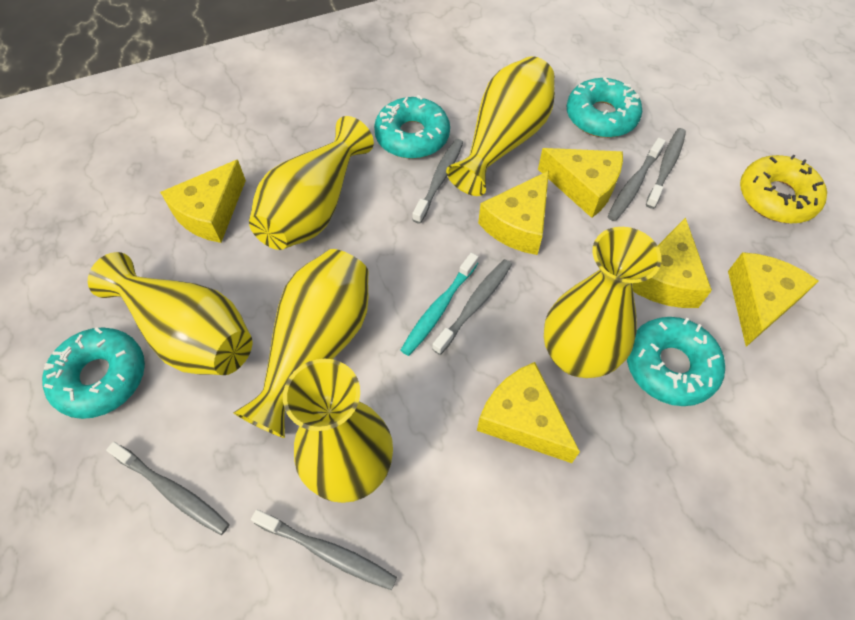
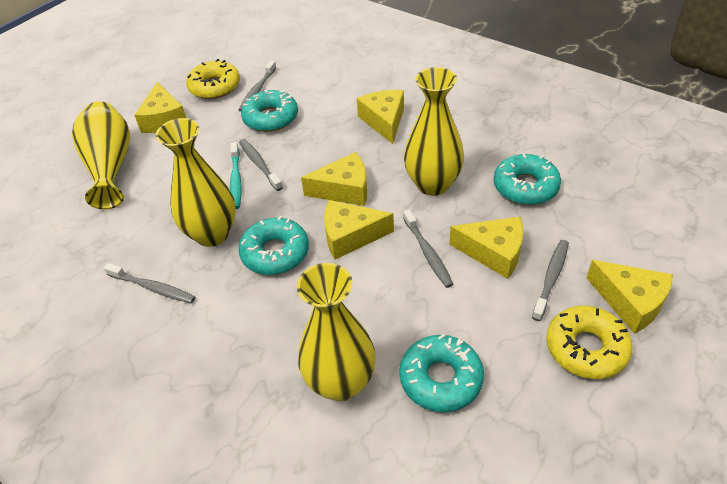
grey toothbrush: [106,442,230,535] [251,510,397,590] [412,139,463,224] [432,259,512,355] [607,138,666,221] [646,128,686,209] = 6 -> [104,263,195,304] [239,60,277,112] [239,139,283,191] [403,209,453,288] [532,240,569,321] = 5
yellow donut: [740,154,827,223] = 1 -> [186,59,240,99] [546,306,633,379] = 2
yellow vase: [88,252,252,375] [233,249,368,438] [249,116,374,250] [283,359,393,503] [446,56,555,196] [544,227,662,378] = 6 -> [72,101,130,209] [156,118,236,247] [297,263,376,401] [404,67,464,196] = 4

